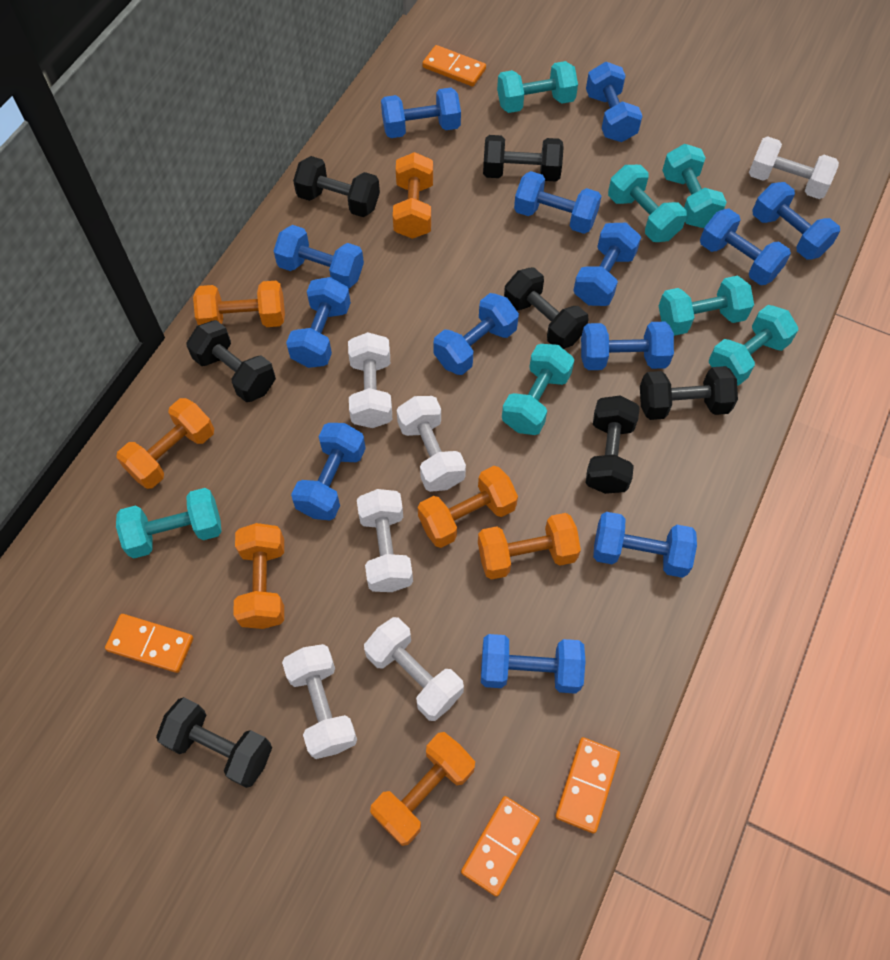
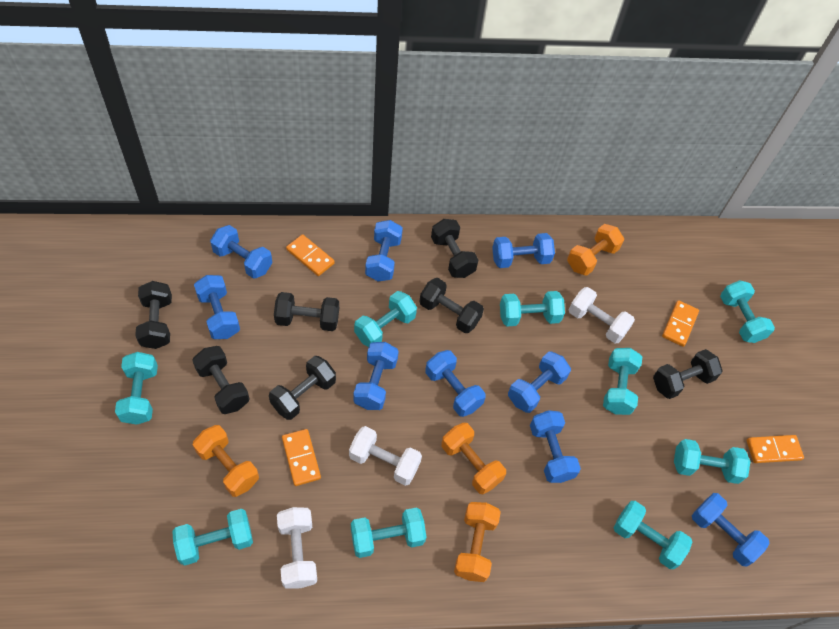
blue dumbbell: [274,225,364,289] [286,277,351,368] [291,423,366,520] [381,87,461,138] [433,293,519,375] [481,634,586,694] [514,171,601,234] [573,223,641,306] [581,322,674,370] [586,62,642,142] [593,512,697,578] [700,209,791,285] [752,182,840,260] = 13 -> [194,275,240,339] [210,225,272,279] [353,342,399,410] [365,220,403,281] [425,350,486,417] [492,233,555,268] [508,351,571,413] [530,410,581,483] [692,493,770,567] = 9
orange dumbbell: [116,398,214,489] [193,281,285,327] [233,523,284,629] [370,732,475,846] [393,152,433,239] [418,466,518,548] [478,513,581,580] = 7 -> [193,425,259,497] [442,422,506,494] [454,502,501,582] [567,224,624,276] = 4
turquoise dumbbell: [116,488,222,558] [497,61,578,113] [502,344,575,435] [608,165,687,242] [659,276,754,336] [662,144,727,228] [709,305,798,386] = 7 -> [115,352,158,425] [172,509,253,566] [351,508,426,558] [354,291,417,347] [500,291,565,327] [603,348,642,415] [613,501,692,569] [674,439,751,484] [720,280,775,343] = 9
white dumbbell: [282,644,357,759] [348,332,392,428] [357,489,413,592] [364,617,464,721] [397,396,466,492] [749,136,839,199] = 6 -> [277,507,317,589] [349,426,422,486] [569,287,635,343] = 3

